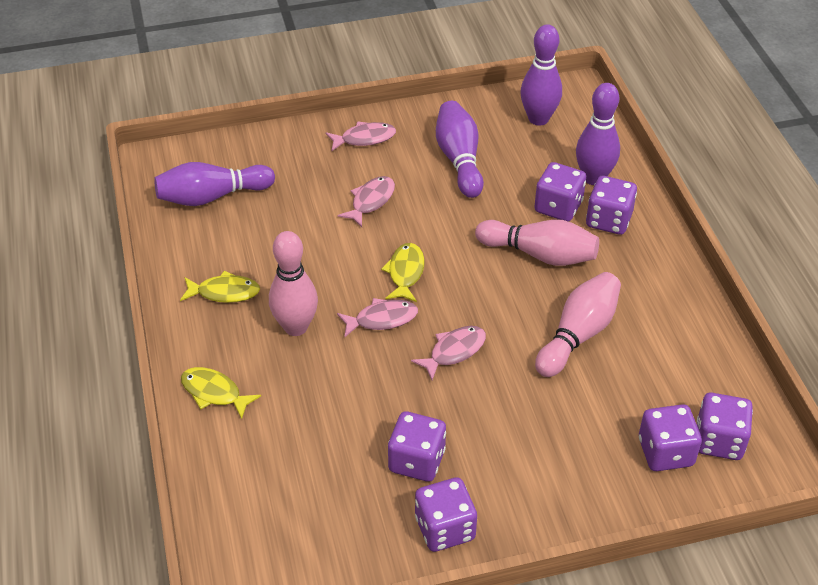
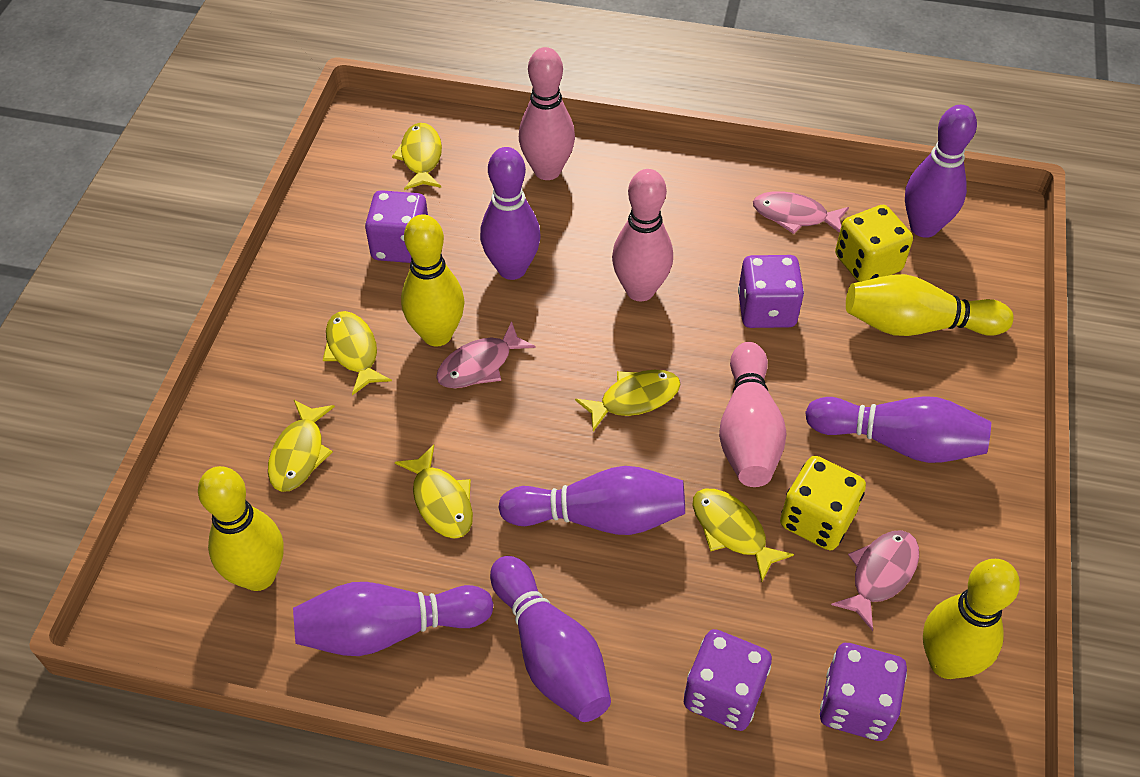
pink fish: [326,121,396,152] [337,176,395,227] [337,298,418,338] [411,326,486,380] = 4 -> [436,321,536,388] [753,191,849,234] [831,530,919,631] = 3
purple bowling pin: [154,162,275,206] [436,101,484,198] [520,24,562,126] [576,83,620,185] = 4 -> [293,582,494,656] [480,147,541,280] [490,556,611,722] [498,466,685,535] [805,396,991,463] [905,105,977,238] = 6
purple dice: [388,411,446,482] [415,477,477,552] [534,162,586,222] [586,176,637,235] [639,404,702,471] [697,393,753,460] = 6 -> [365,190,428,263] [684,629,772,731] [738,255,804,328] [820,643,907,741] = 4
yellow bowling pin: none = 0 -> [198,466,284,591] [401,214,464,346] [846,274,1014,336] [923,559,1020,679] = 4
yellow dice: none = 0 -> [780,456,866,550] [835,205,913,282] = 2
yellow fish: [180,271,260,303] [181,367,261,419] [381,243,425,302] = 3 -> [268,400,335,492] [323,311,392,395] [392,123,442,190] [395,445,473,539] [575,370,681,432] [693,489,794,582] = 6

